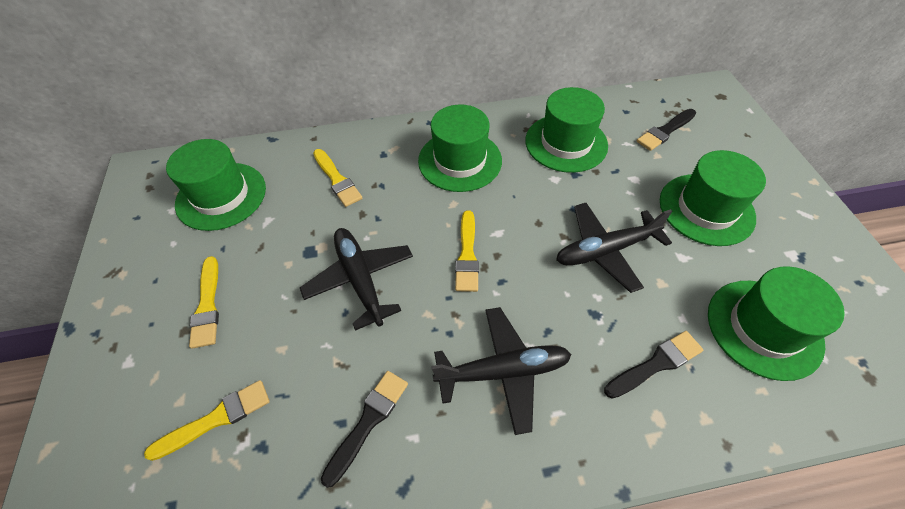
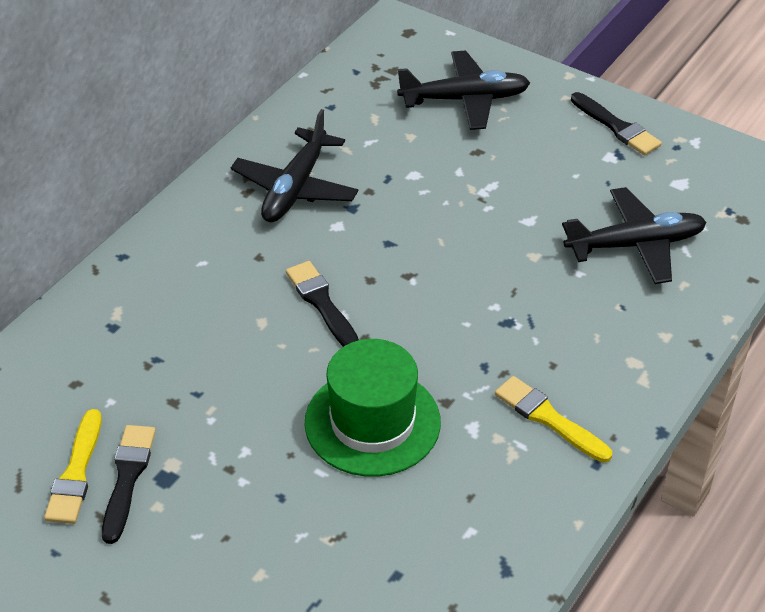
green hat: [166,139,266,231] [418,104,502,192] [525,87,608,173] [660,150,766,246] [708,266,845,381] = 5 -> [304,339,441,477] = 1
yellow brush: [144,380,270,461] [189,256,219,349] [313,149,363,207] [455,210,479,292] = 4 -> [44,409,102,524] [495,376,612,463] = 2

